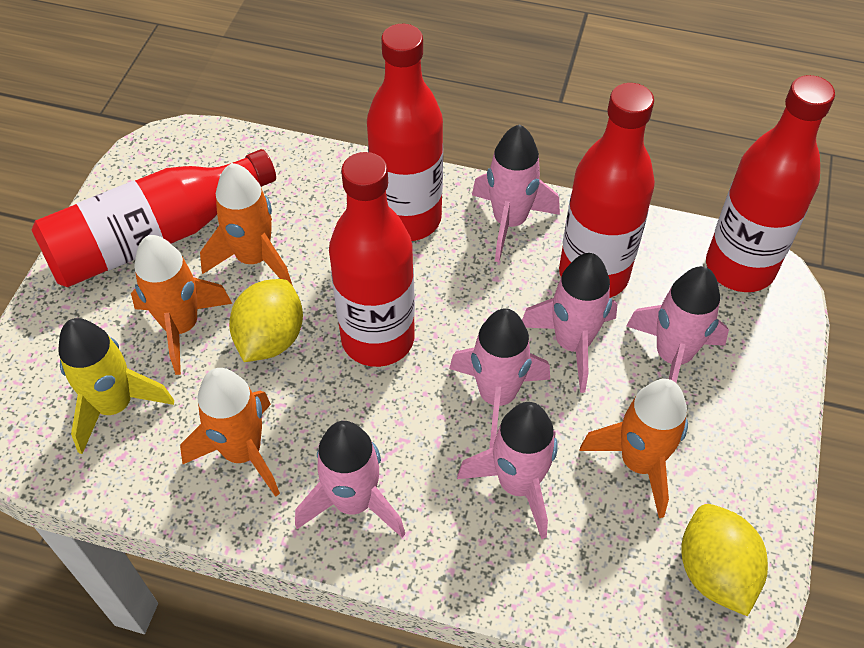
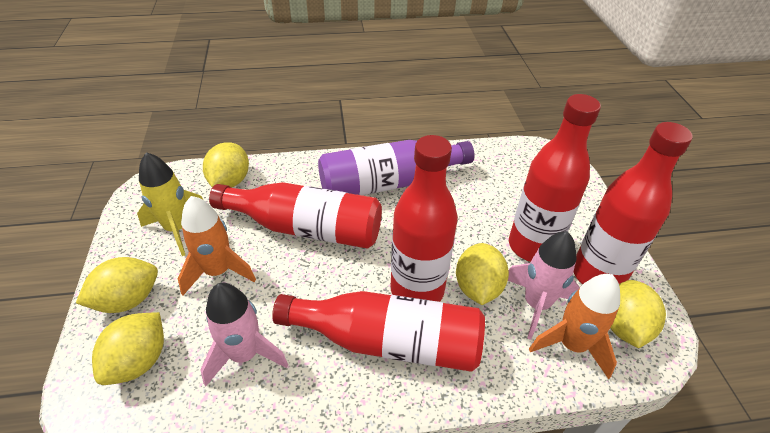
orange rocket: [131,235,232,375] [180,368,280,497] [200,163,293,286] [579,379,688,518] = 4 -> [178,196,256,295] [529,274,620,379] = 2
pink rocket: [295,421,405,538] [449,308,550,448] [457,402,558,539] [472,124,560,262] [522,253,617,393] [626,266,729,383] = 6 -> [200,283,288,386] [508,231,580,340] = 2
purple bottle: none = 0 -> [318,140,474,195] = 1
yellow lemon: [229,279,303,362] [681,504,768,616] = 2 -> [76,257,158,313] [92,312,164,385] [203,142,249,188] [456,243,509,305] [611,280,666,348] = 5

